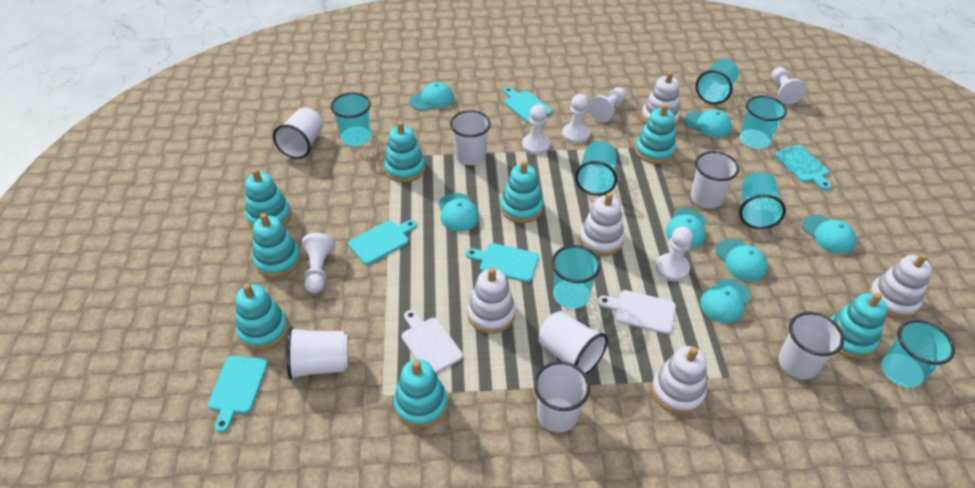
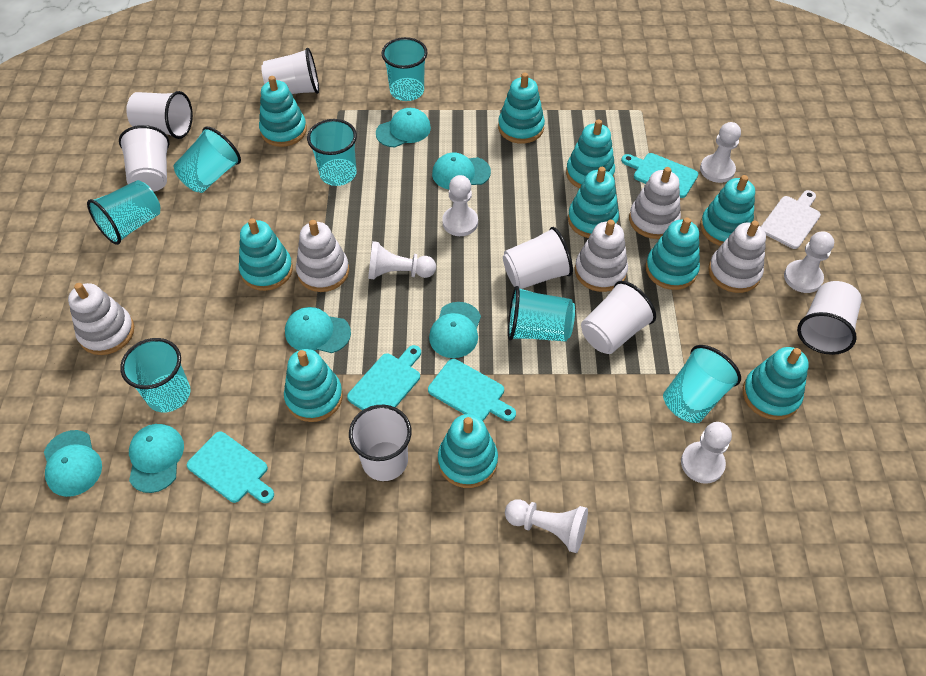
turquoise cap: [410,82,454,111] [438,193,479,232] [665,209,707,248] [684,110,732,137] [700,279,751,323] [716,239,768,281] [803,215,856,254] = 7 -> [44,430,102,497] [129,424,184,493] [285,307,351,353] [376,108,431,147] [429,302,481,358] [432,153,491,190] = 6
turquoise cutting board: [208,356,268,433] [348,220,417,265] [466,243,539,282] [503,87,552,124] [775,145,831,190] = 5 -> [187,432,274,503] [347,345,421,410] [428,359,516,421] [621,153,698,198] = 4
turquoise stacking toy: [236,283,288,350] [246,169,291,228] [253,213,301,278] [384,121,425,183] [394,359,448,428] [500,161,543,223] [635,104,676,164] [830,292,887,359] = 8 -> [239,218,293,291] [259,76,307,147] [284,349,343,422] [438,414,498,488] [498,73,545,144] [566,119,615,189] [568,167,619,238] [646,218,700,290] [700,175,755,246] [743,347,809,420] = 10
white cutting board: [402,310,463,374] [598,290,676,334] = 2 -> [761,190,821,249] = 1

